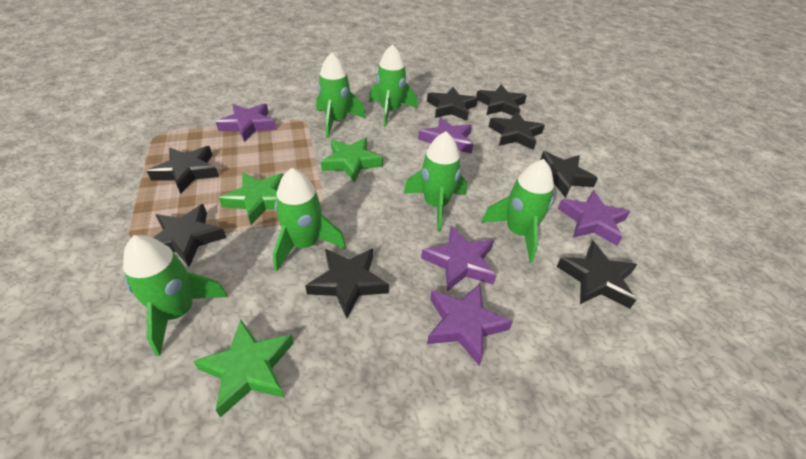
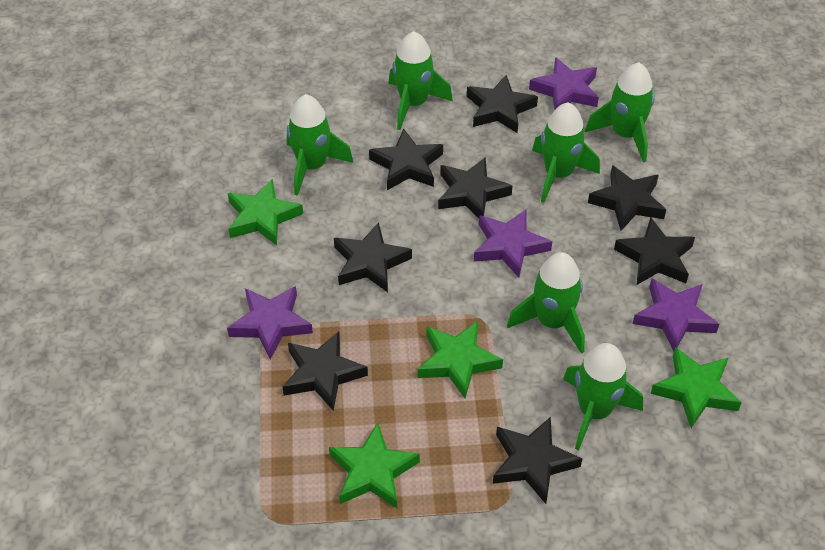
green star: [193,320,294,417] [219,173,283,225] [321,138,383,182] = 3 -> [228,179,303,245] [329,423,420,508] [418,321,503,398] [650,347,742,428] = 4
purple star: [216,104,276,142] [418,117,473,154] [421,226,496,291] [427,284,513,366] [558,190,630,246] = 5 -> [227,286,313,360] [474,209,552,278] [529,57,599,109] [632,278,719,352] = 4

